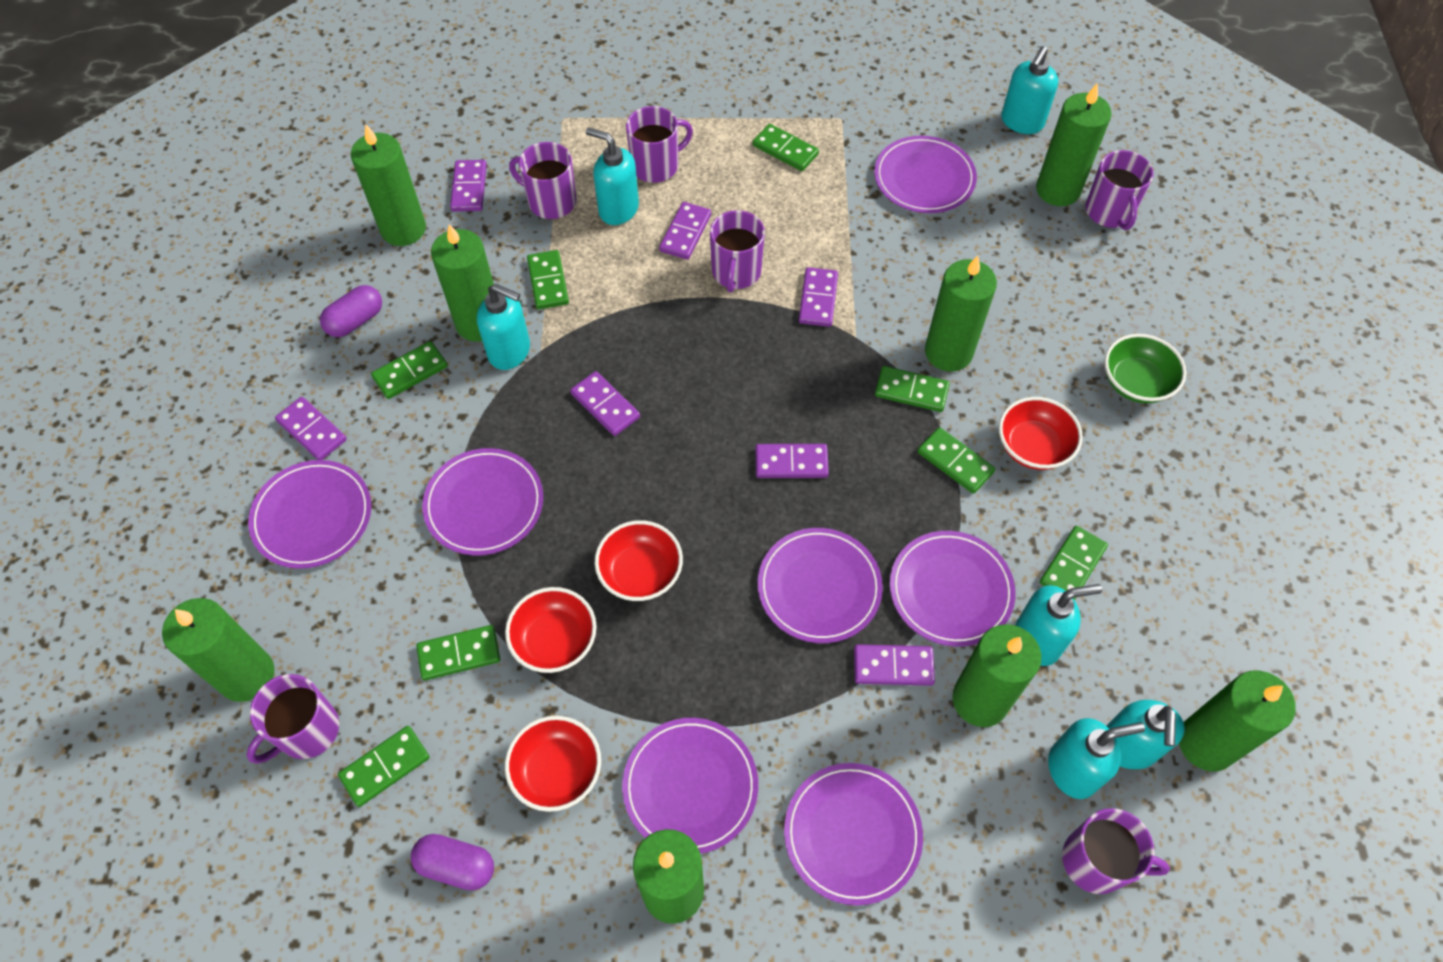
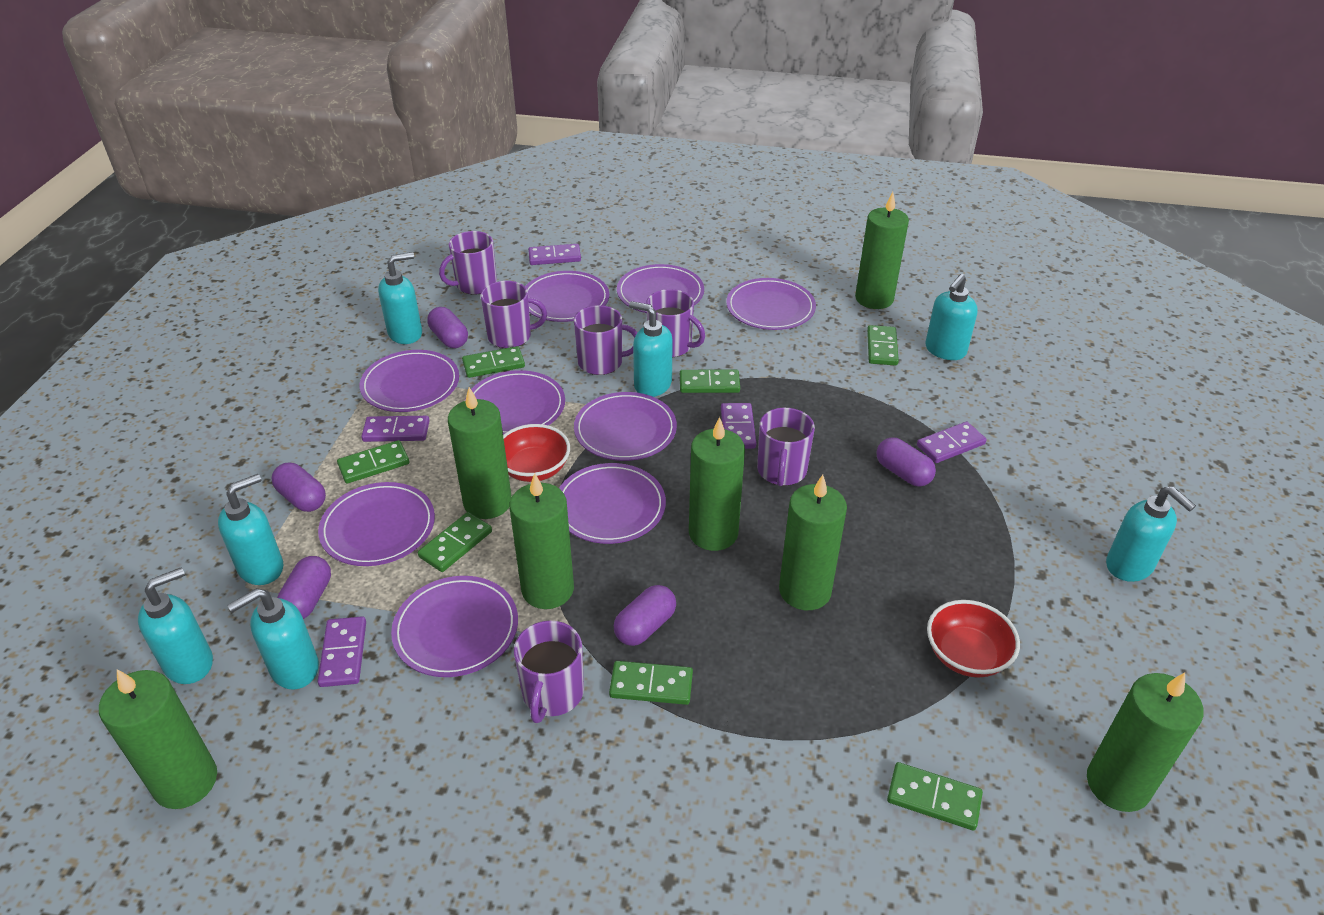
green bowl: [1104,334,1186,404] = 1 -> none = 0
green candle: [162,598,275,702] [351,125,426,246] [431,224,494,342] [633,829,704,924] [925,255,997,372] [952,624,1041,727] [1036,84,1112,206] [1179,671,1296,772] = 8 -> [99,669,217,809] [448,387,512,519] [509,473,574,609] [689,417,745,551] [779,475,847,610] [855,192,909,309] [1087,673,1204,812] = 7
green domino: [338,726,430,807] [371,341,448,399] [416,625,500,681] [527,250,569,309] [753,124,819,171] [875,366,950,412] [918,427,995,494] [1040,526,1108,600] = 8 -> [337,440,409,484] [418,512,492,572] [462,346,525,378] [609,661,693,705] [680,370,740,393] [867,325,899,366] [887,762,983,830] = 7
purple capsule: [320,285,382,337] [411,834,494,890] = 2 -> [272,463,326,512] [277,556,331,619] [427,307,468,348] [614,585,676,646] [876,437,936,487] = 5
purple domino: [275,397,347,460] [450,160,487,212] [570,371,640,436] [659,202,711,260] [756,444,829,478] [799,267,838,327] [854,644,935,686] = 7 -> [318,616,366,687] [361,416,430,442] [528,244,581,265] [721,403,756,449] [917,421,987,463] = 5
purple plate: [248,460,371,569] [422,448,543,556] [622,718,758,854] [758,528,883,643] [784,763,923,906] [874,136,977,213] [890,531,1016,647] = 7 -> [318,482,435,566] [360,350,459,412] [391,576,518,677] [465,370,565,435] [525,271,609,322] [559,463,666,544] [574,392,677,461] [617,264,704,313] [726,278,816,330] = 9
red bowl: [505,587,597,673] [505,716,601,812] [595,520,683,601] [999,397,1083,470] = 4 -> [503,424,570,482] [927,600,1020,677] = 2
turquoise soap dispenser: [477,284,530,370] [586,127,639,225] [1002,46,1058,134] [1015,584,1102,666] [1048,718,1145,799] [1107,700,1185,769] = 6 -> [138,567,213,684] [218,474,283,585] [227,588,319,689] [378,252,422,344] [629,301,673,397] [925,274,978,360] [1106,486,1196,582] = 7

